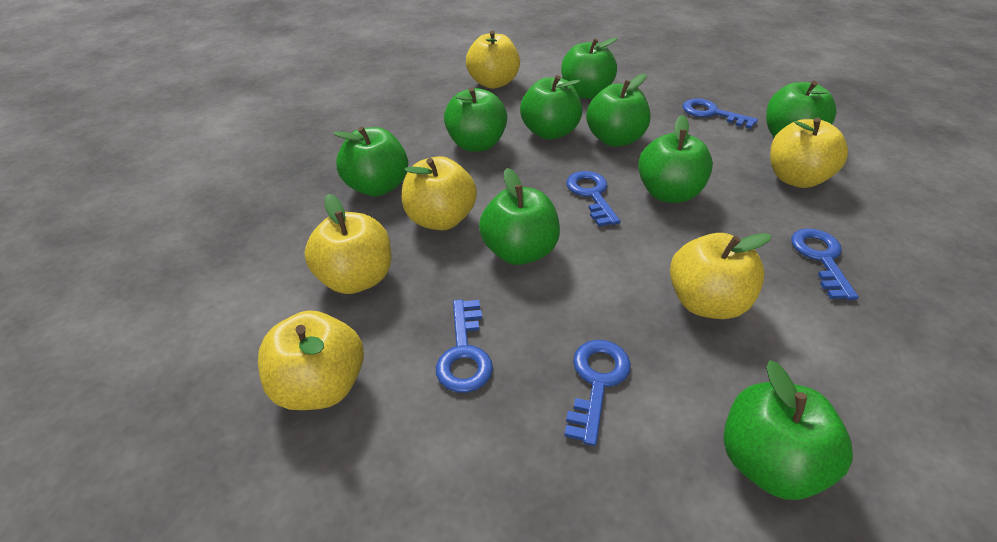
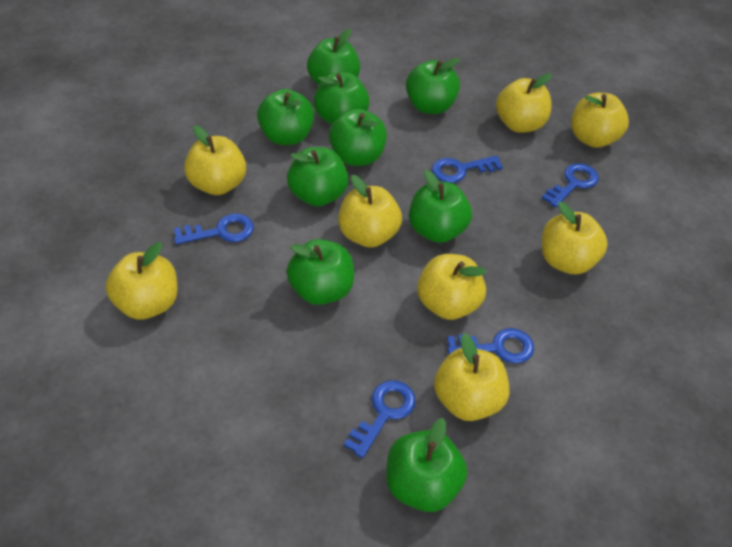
yellow apple: [258,310,364,410] [304,194,392,294] [402,156,477,230] [466,30,520,89] [670,233,772,319] [770,118,848,188] = 6 -> [106,242,178,320] [184,125,246,195] [338,175,402,248] [417,254,487,320] [434,333,509,421] [496,73,552,133] [542,202,608,274] [571,93,629,148] = 8

